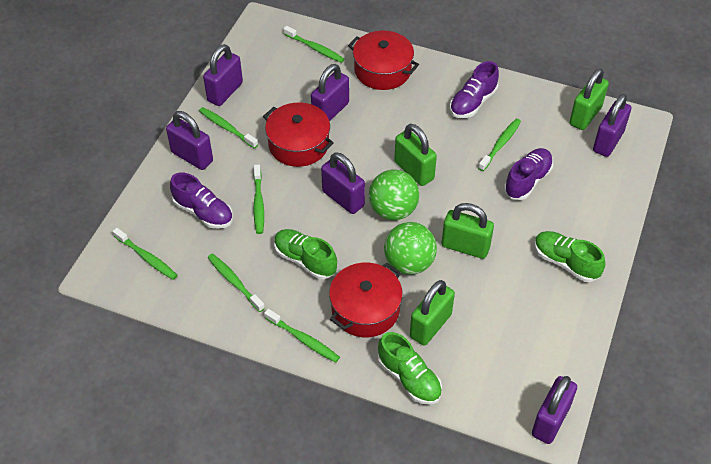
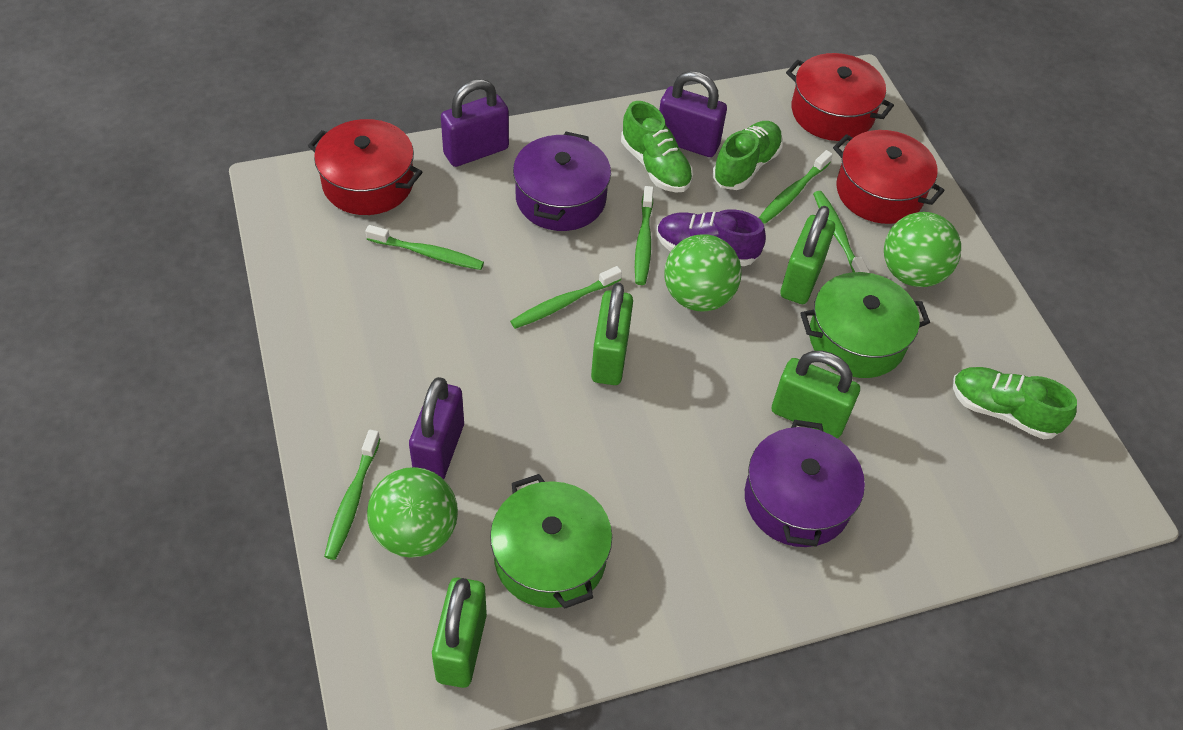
green ball: [369,170,419,220] [384,222,437,275] = 2 -> [367,467,458,558] [665,234,742,311] [884,212,961,287] = 3
green pot: none = 0 -> [490,474,612,609] [800,272,930,378] = 2
green toothbrush: [113,228,177,280] [199,107,258,149] [208,253,265,312] [253,165,264,234] [264,309,340,363] [283,26,345,63] [478,119,521,171] = 7 -> [324,430,380,560] [365,225,484,270] [510,266,622,329] [635,186,653,285] [759,150,833,224] [813,191,870,273] = 6
purple padlock: [166,111,213,170] [203,44,243,106] [311,64,349,122] [321,152,365,214] [532,376,577,444] [593,94,631,157] = 6 -> [409,377,464,479] [441,79,509,167] [659,71,727,157] = 3
purple pot: none = 0 -> [513,132,611,231] [745,420,865,547] = 2
purple shoe: [170,173,233,229] [450,61,499,118] [504,148,553,200] = 3 -> [657,209,766,266] = 1

